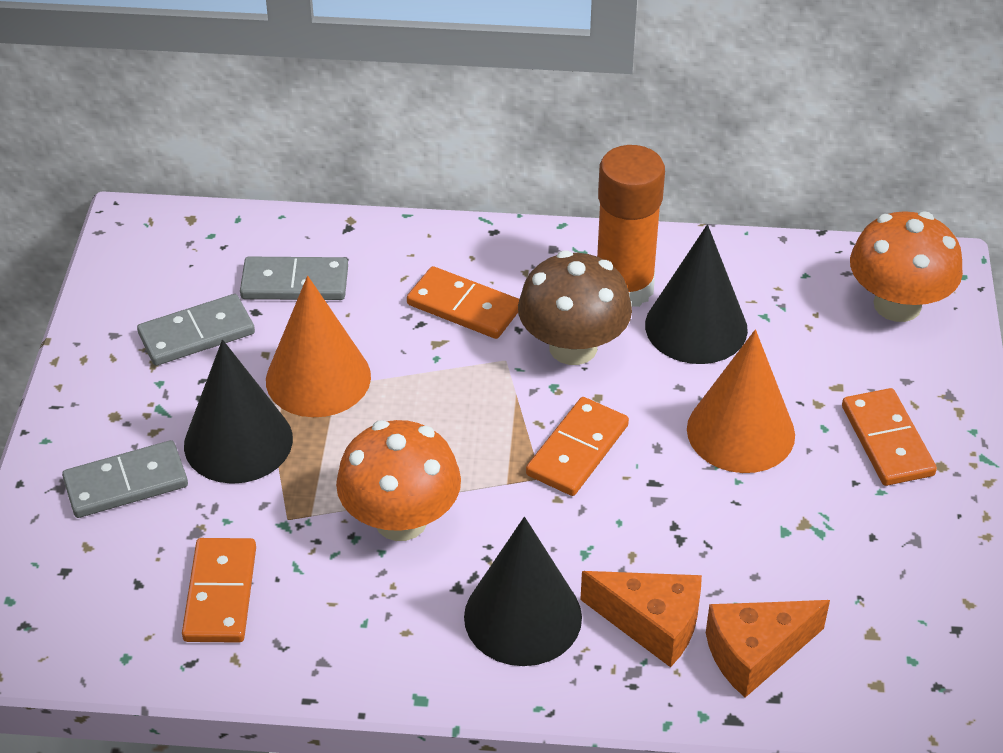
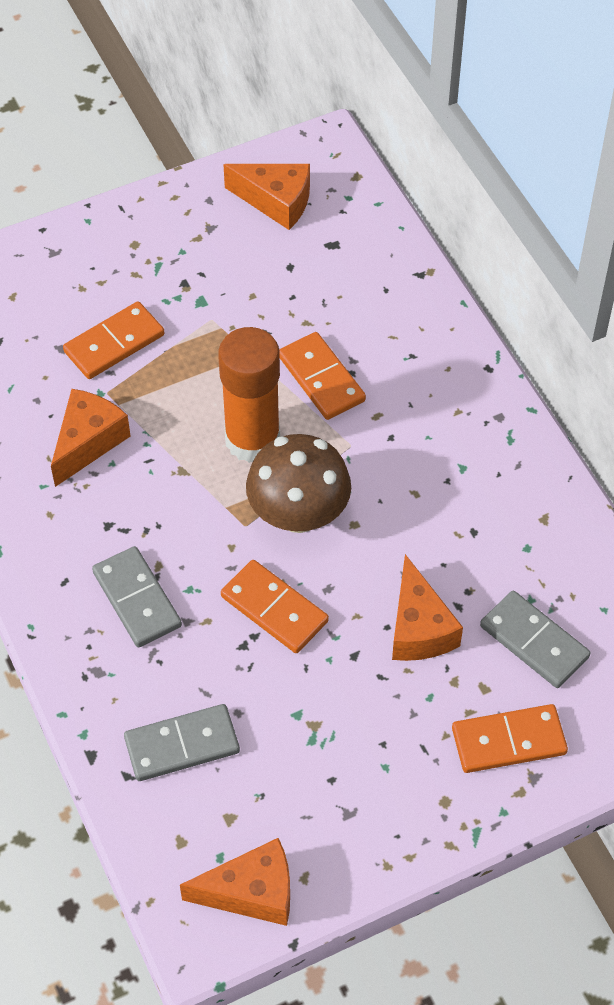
black cone: [184,340,293,484] [464,517,582,666] [645,224,748,364] = 3 -> none = 0
orange cheese: [580,571,702,667] [706,600,830,698] = 2 -> [51,389,130,487] [180,838,290,926] [223,164,310,230] [392,554,463,661] = 4
orange cone: [266,276,371,417] [687,330,795,473] = 2 -> none = 0
orange mushroom: [336,420,461,541] [850,211,963,322] = 2 -> none = 0

